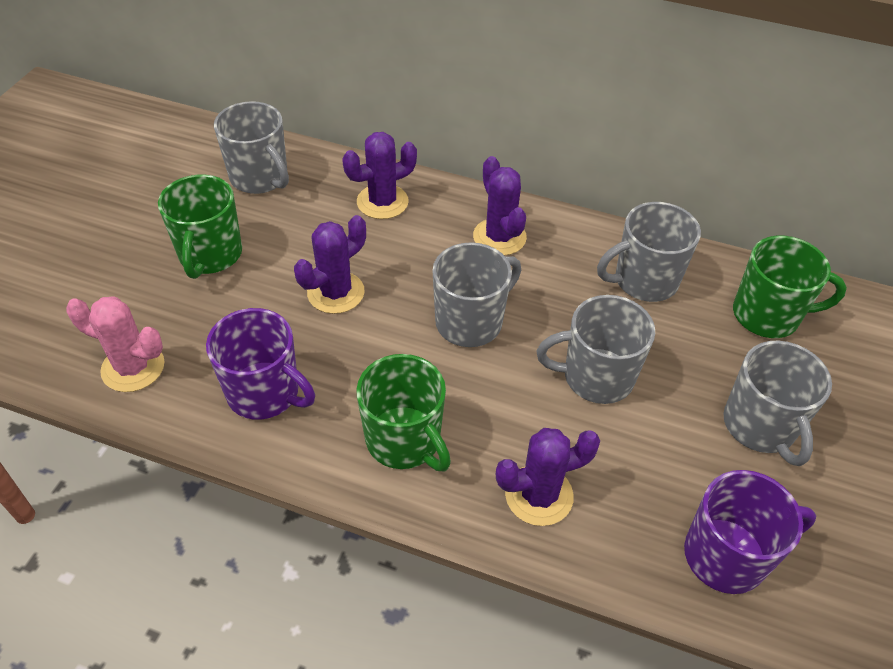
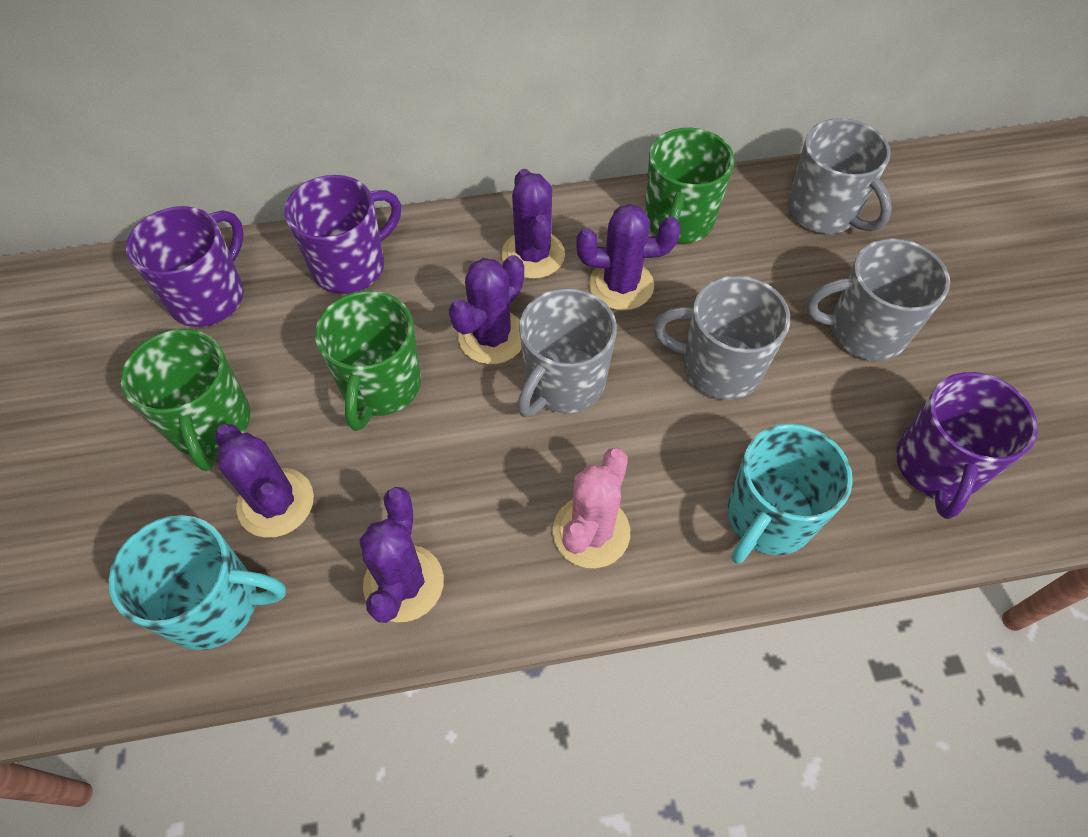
grey mug: [214,101,289,194] [432,242,521,347] [537,295,655,404] [597,202,701,302] [723,341,832,466] = 5 -> [517,288,617,417] [653,276,790,400] [788,118,892,234] [806,238,950,361] = 4
purple cactus: [294,215,366,314] [342,132,417,219] [473,156,527,256] [496,428,600,526] = 4 -> [214,424,314,538] [360,487,444,623] [449,255,524,364] [502,169,565,279] [576,204,681,310] = 5
purple mug: [206,308,315,420] [684,470,816,594] = 2 -> [126,206,244,327] [284,175,401,294] [896,372,1038,519] = 3
turquoise mug: none = 0 -> [109,515,286,650] [727,424,853,564] = 2

